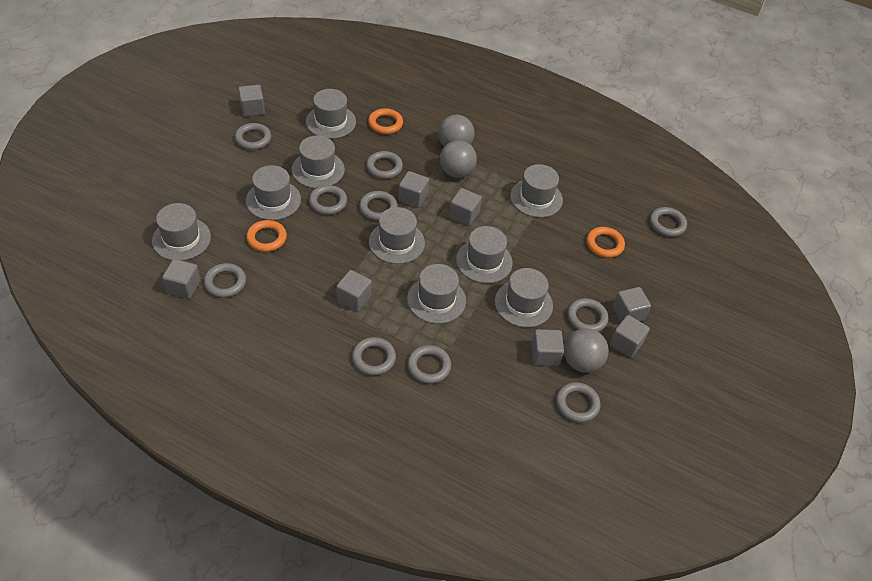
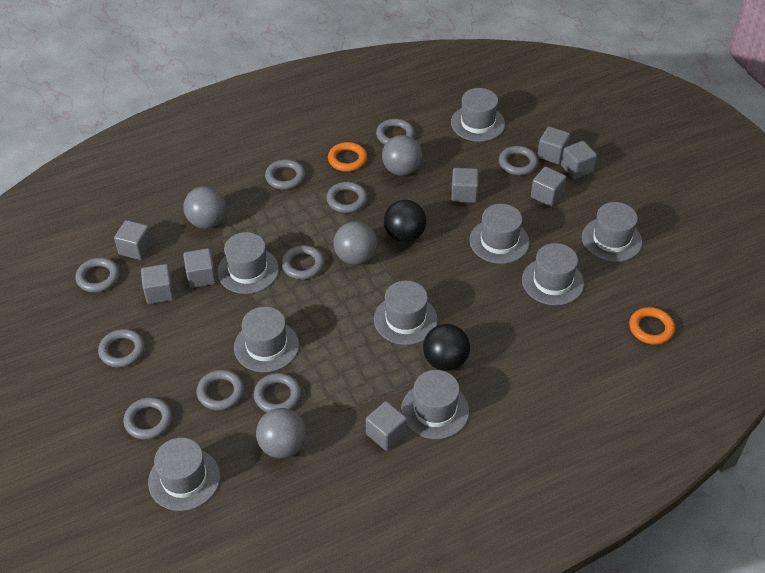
black ball: none = 0 -> [384,200,426,242] [423,324,470,371] = 2
grey ball: [438,115,475,146] [440,140,477,178] [564,328,609,373] = 3 -> [183,186,226,229] [256,408,306,458] [333,221,377,265] [382,135,422,176] = 4
orange ring: [246,220,287,252] [368,108,403,134] [586,227,625,258] = 3 -> [328,142,367,172] [629,307,675,345] = 2

